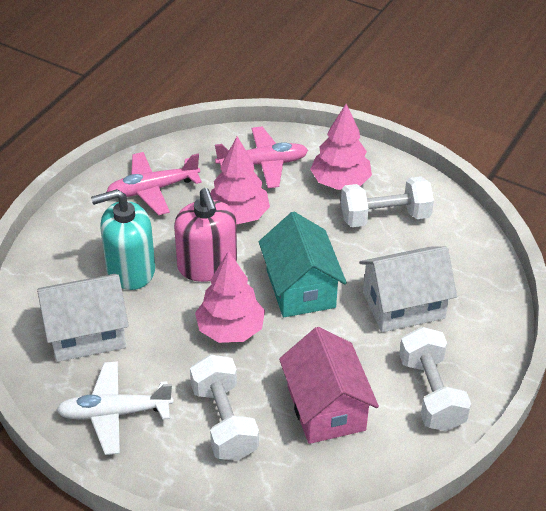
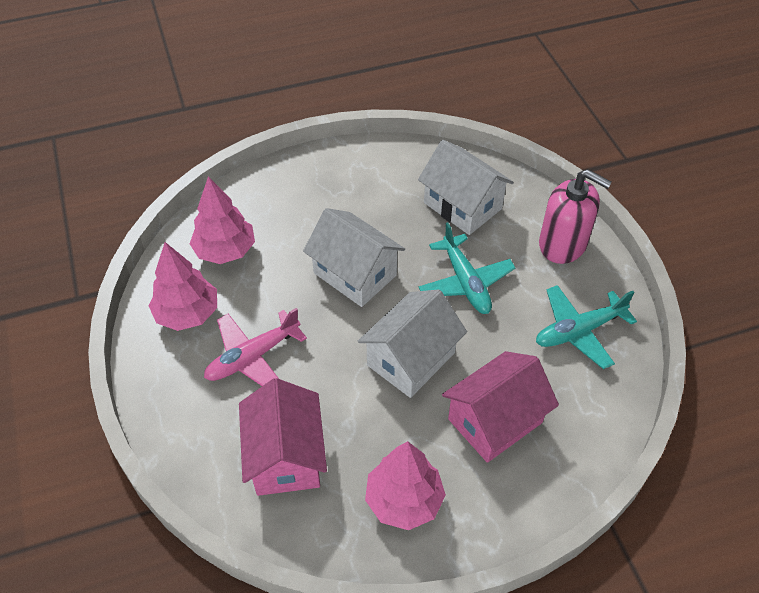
pink house: [279,327,379,444] = 1 -> [239,378,327,496] [442,351,559,463] = 2
pink plane: [107,152,202,215] [215,127,308,188] = 2 -> [204,308,307,386] = 1
turquoise house: [259,212,347,317] = 1 -> none = 0
turquoise plane: none = 0 -> [418,222,516,314] [536,285,637,369] = 2
turquoise soap dispenser: [91,189,155,290] = 1 -> none = 0
white dumbbell: [190,355,259,460] [341,176,434,227] [399,327,471,431] = 3 -> none = 0
white house: [37,274,129,362] [359,246,457,332] = 2 -> [303,208,405,307] [358,289,467,398] [418,140,514,235] = 3
white plane: [56,361,173,455] = 1 -> none = 0

